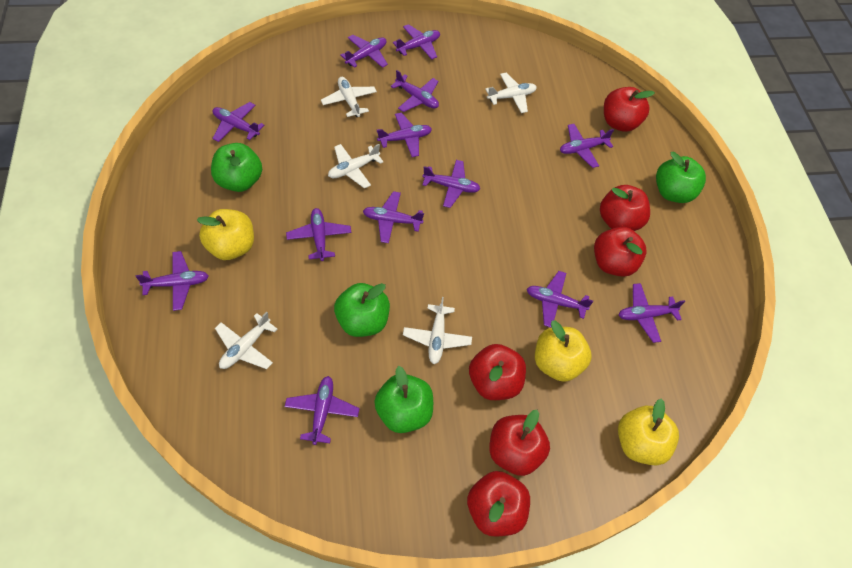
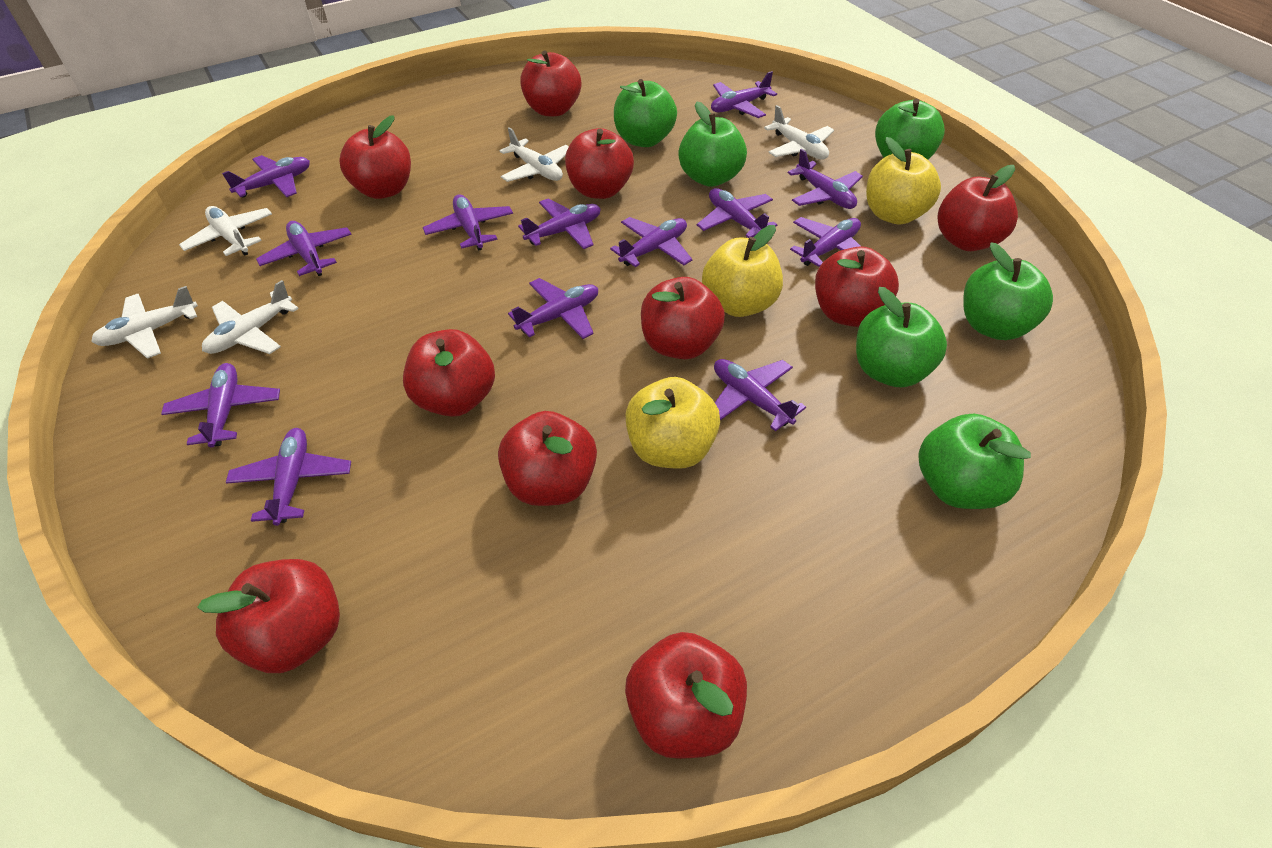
green apple: [211,143,262,192] [334,283,390,337] [374,366,433,433] [656,152,706,203] = 4 -> [614,79,677,147] [678,101,747,187] [856,287,947,387] [875,99,945,160] [919,414,1031,509] [963,242,1053,340] = 6
red apple: [467,471,530,537] [469,344,526,400] [489,410,550,476] [594,227,647,277] [600,185,650,231] [604,87,655,132] = 6 -> [197,559,340,673] [339,115,411,199] [403,329,495,417] [498,411,597,506] [520,50,581,116] [565,128,634,199] [625,632,747,759] [641,277,725,359] [815,246,899,327] [938,165,1018,251] = 10

